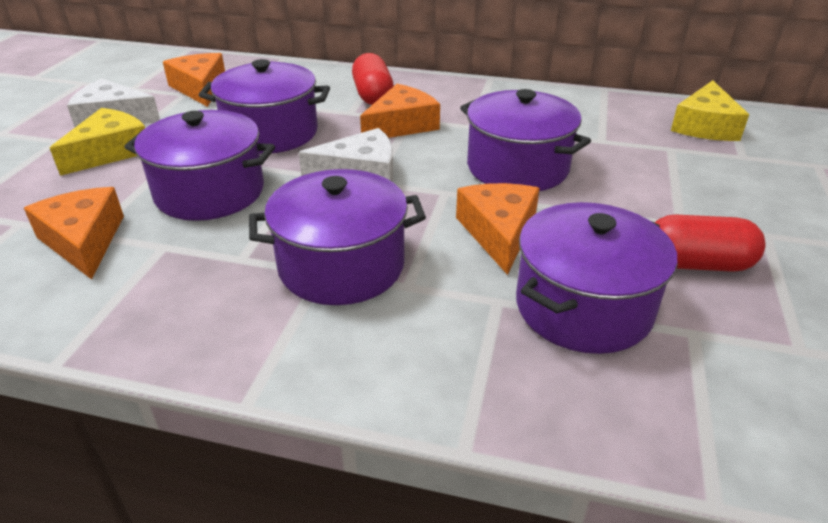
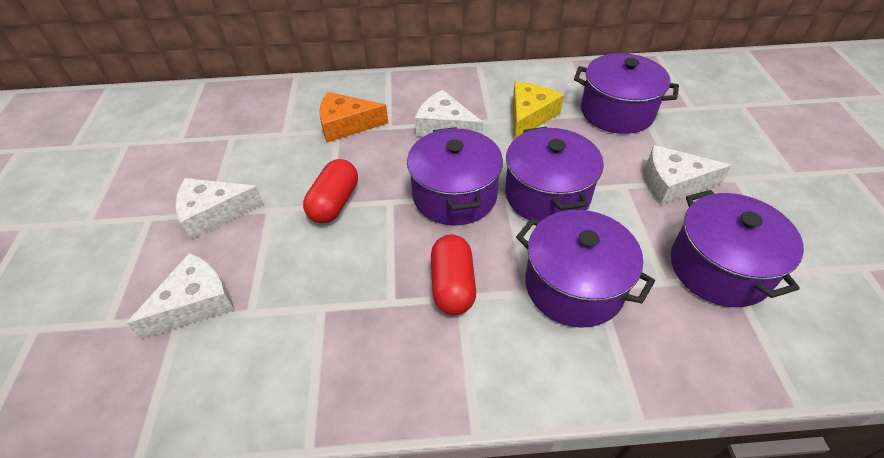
orange cheese: [24,187,124,279] [163,53,225,107] [360,84,440,138] [456,183,540,275] = 4 -> [319,92,388,142] = 1
white cheese: [67,78,160,127] [299,128,393,182] = 2 -> [126,253,234,339] [176,178,264,240] [415,90,483,137] [645,145,731,205] = 4
yellow cheese: [50,108,145,176] [671,80,749,141] = 2 -> [513,82,564,139] = 1

